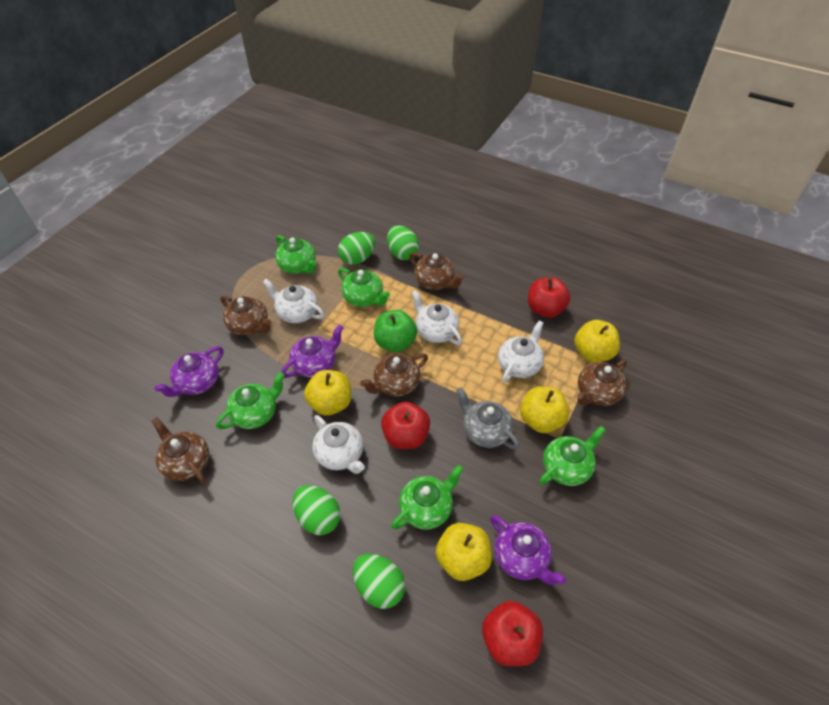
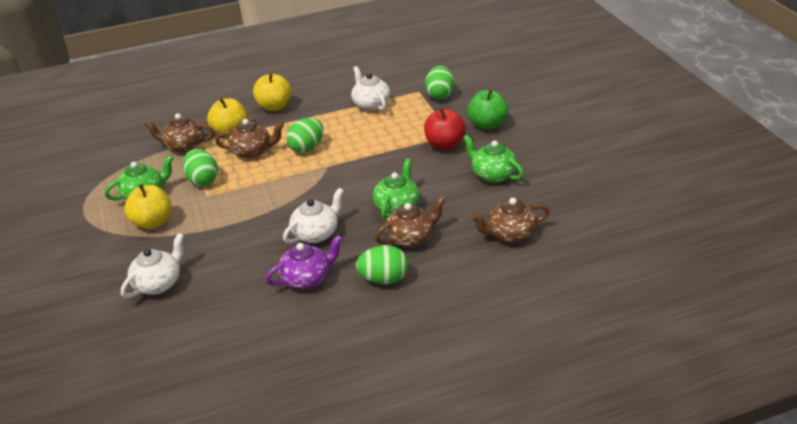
brown teapot: [152,417,209,484] [220,295,271,336] [360,353,428,396] [409,252,465,290] [577,360,627,406] = 5 -> [144,113,215,153] [215,119,284,159] [374,196,446,248] [471,198,549,243] = 4
green teapot: [216,372,285,429] [275,235,316,274] [338,268,390,307] [391,465,463,530] [539,426,606,486] = 5 -> [104,155,174,200] [373,159,419,220] [463,135,524,183] = 3
grey teapot: [456,387,520,450] = 1 -> none = 0
purple teapot: [154,346,223,397] [281,324,344,378] [490,515,566,585] = 3 -> [265,235,343,289] = 1
red apple: [381,401,430,449] [482,601,543,666] [528,277,570,318] = 3 -> [424,108,466,150] = 1
white teapot: [263,279,325,323] [312,415,365,474] [411,290,462,345] [498,321,544,383] = 4 -> [121,233,184,298] [283,188,344,244] [351,66,391,111] = 3
yellow apple: [304,370,352,416] [436,523,492,581] [520,386,569,433] [574,320,620,363] = 4 -> [124,184,172,230] [207,98,248,137] [253,73,292,111] = 3

